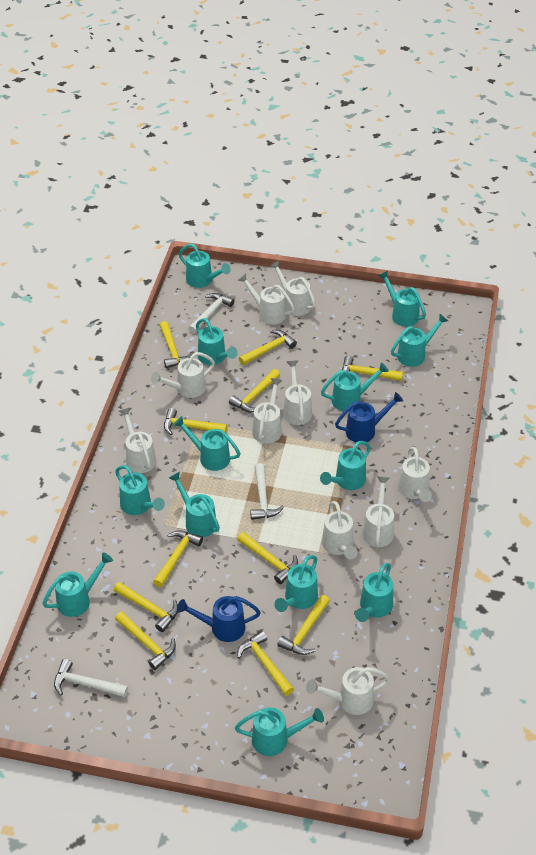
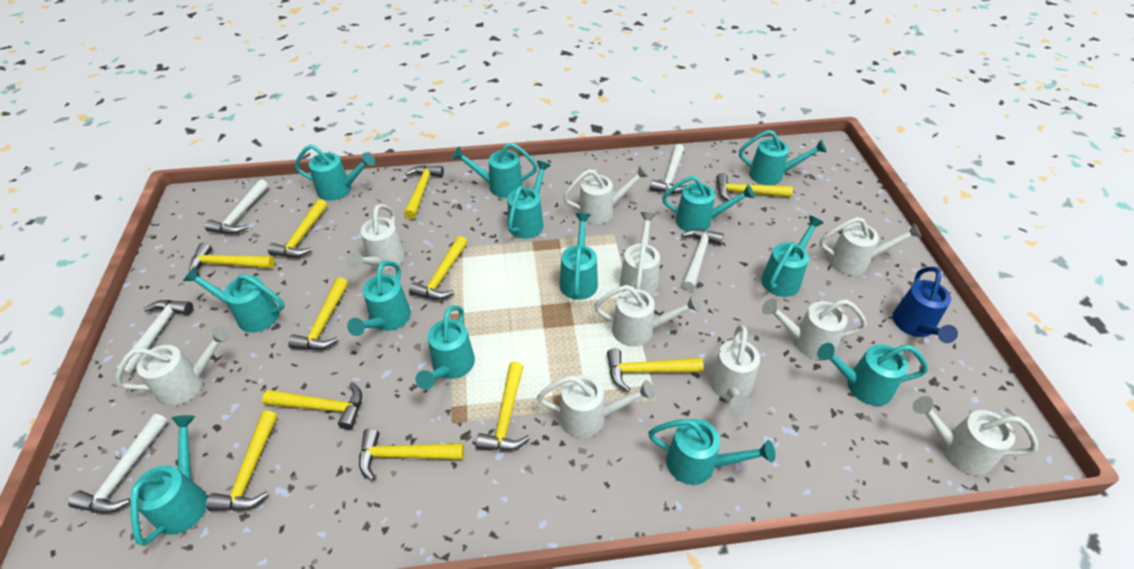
blue watering can: [177,596,261,642] [335,392,403,442] = 2 -> [892,267,958,343] = 1
white hammer: [54,659,128,697] [188,293,235,334] [250,463,284,520] = 3 -> [68,414,168,513] [115,300,193,376] [205,179,269,234] [650,144,687,193] [681,229,724,291] = 5

